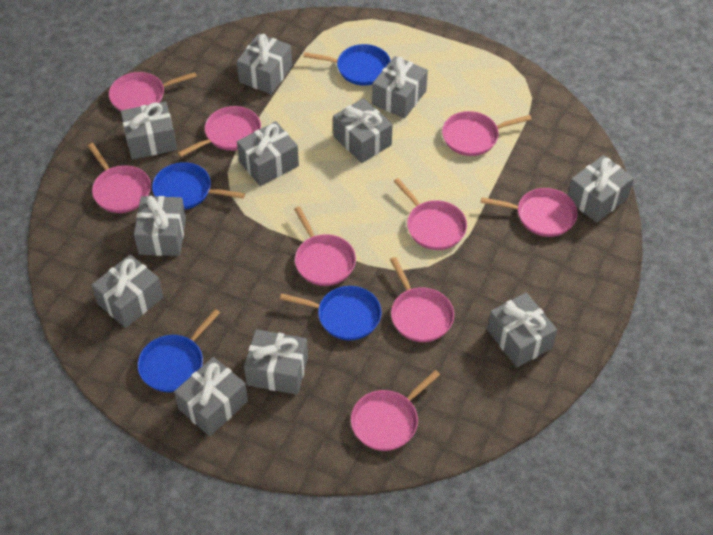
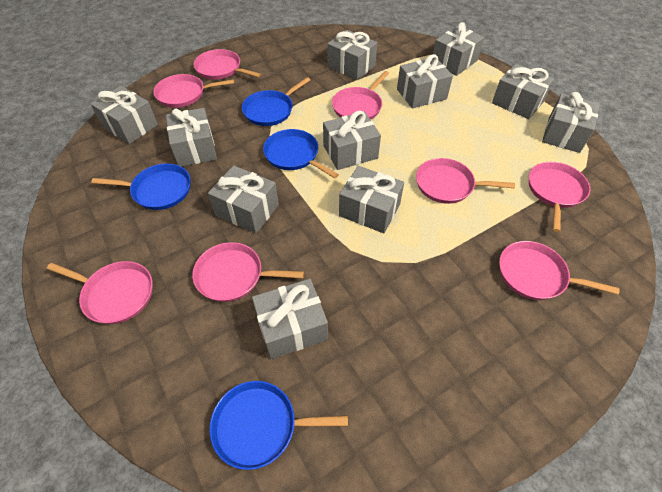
pink pan: [88,143,151,213] [109,72,197,111] [178,106,261,157] [294,206,356,286] [351,370,440,451] [390,257,454,342] [393,178,467,250] [442,111,532,156] [481,188,578,237] = 9 -> [47,261,153,324] [153,74,234,108] [192,242,304,302] [193,49,261,80] [332,71,389,120] [416,158,515,204] [499,241,620,300] [529,162,590,232] = 8

